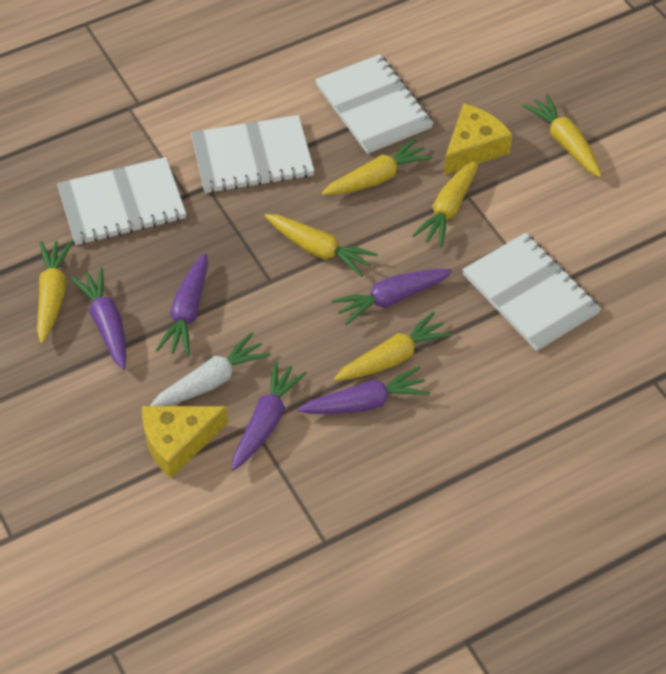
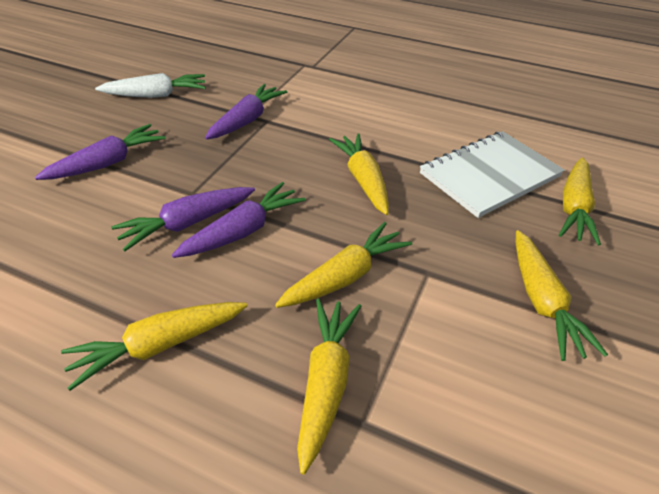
purple carrot: [71,267,126,370] [156,253,208,357] [232,361,307,471] [297,367,430,414] [332,269,453,325] = 5 -> [35,124,166,180] [111,187,255,251] [172,182,306,258] [205,84,287,140] = 4
white notebook: [57,157,186,245] [191,115,314,193] [315,54,433,154] [462,233,601,351] = 4 -> [420,131,565,218] = 1
yellow cheese: [142,406,228,478] [444,103,512,175] = 2 -> none = 0

